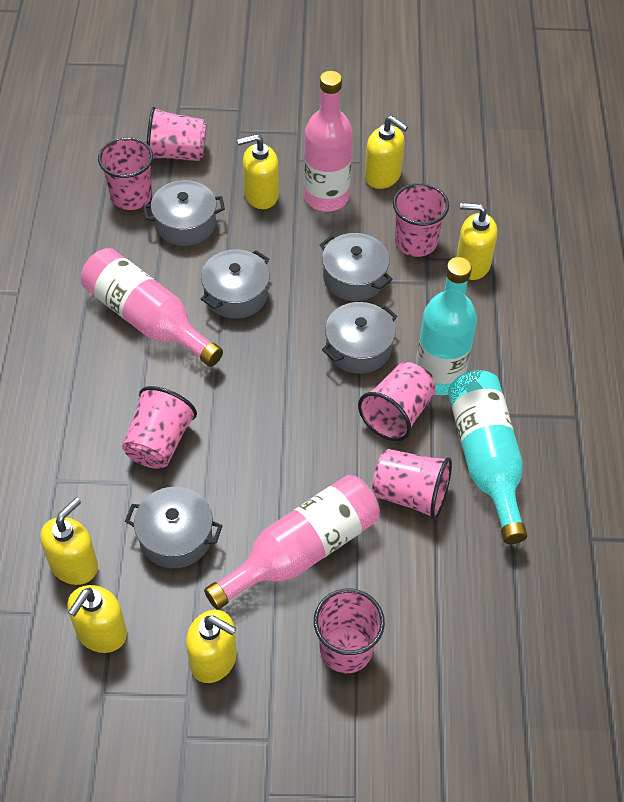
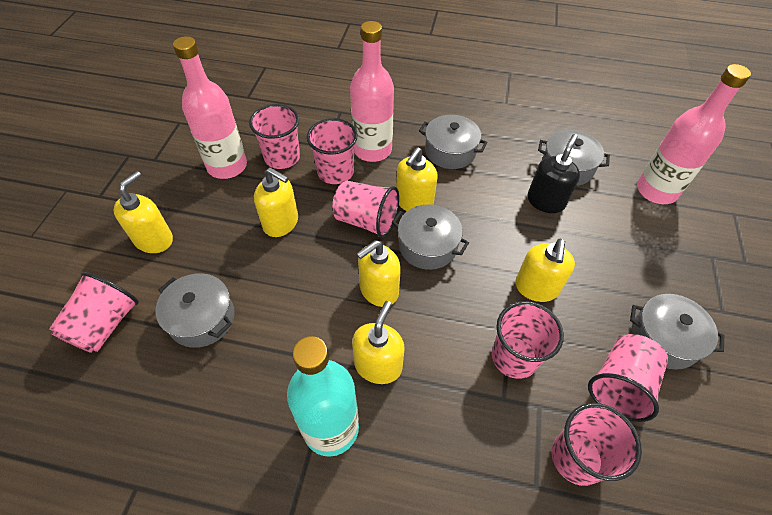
black soap dispenser: none = 0 -> [527,134,580,213] = 1
turquoise bottle: [416,257,477,395] [448,370,527,544] = 2 -> [287,336,359,457] = 1

